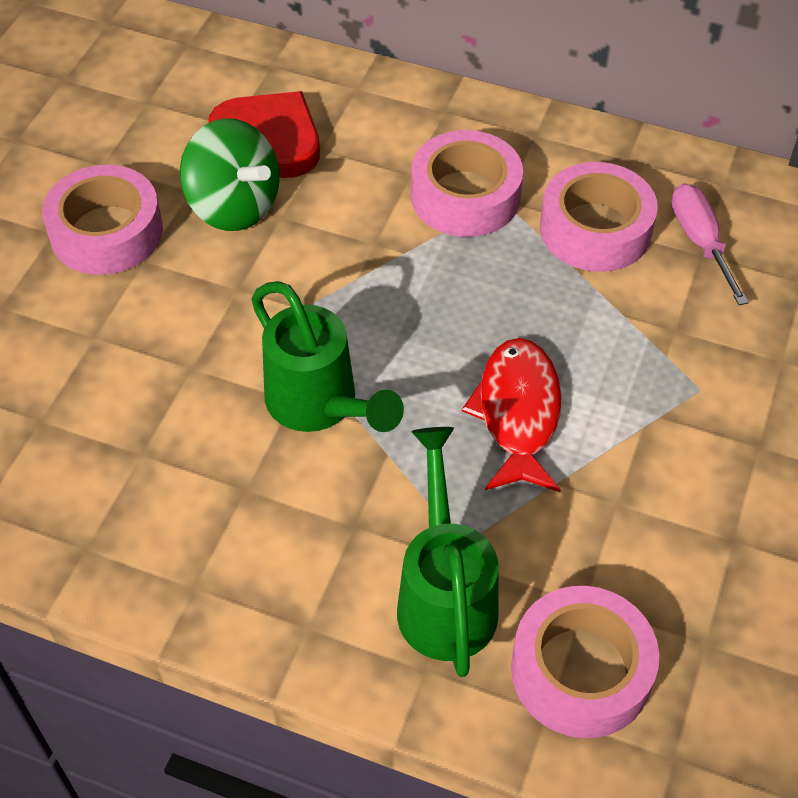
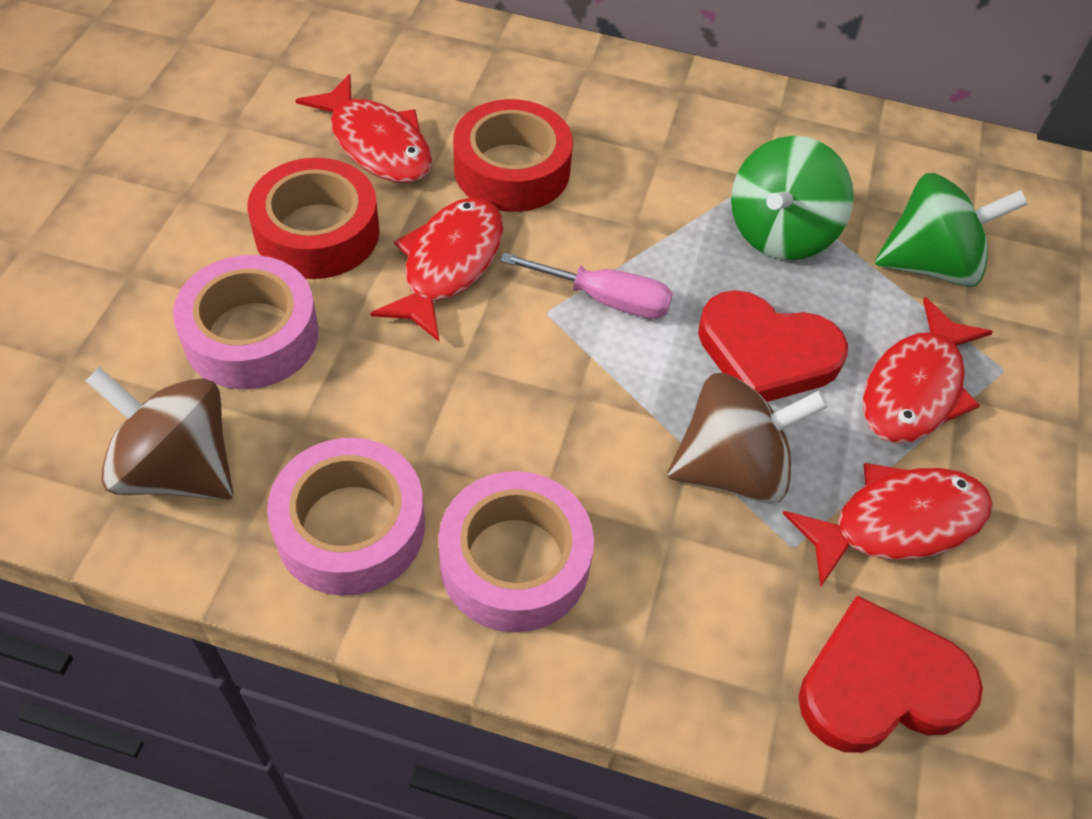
brown spinning top: none = 0 -> [85,367,233,500] [667,373,828,503] = 2
green spinning top: [180,118,280,231] = 1 -> [731,136,854,260] [875,173,1028,287] = 2
green watering can: [251,281,404,432] [397,427,499,677] = 2 -> none = 0
pink tape: [42,165,163,275] [411,130,523,237] [511,586,659,738] [540,162,658,272] = 4 -> [173,255,319,389] [267,438,425,596] [438,471,594,632] = 3
red fish: [462,338,562,492] = 1 -> [296,74,432,183] [370,197,504,341] [783,463,993,587] [863,297,993,444] = 4
red heart: [209,91,320,178] = 1 -> [698,290,848,402] [799,595,983,753] = 2
red tape: none = 0 -> [247,158,380,279] [453,99,573,212] = 2

